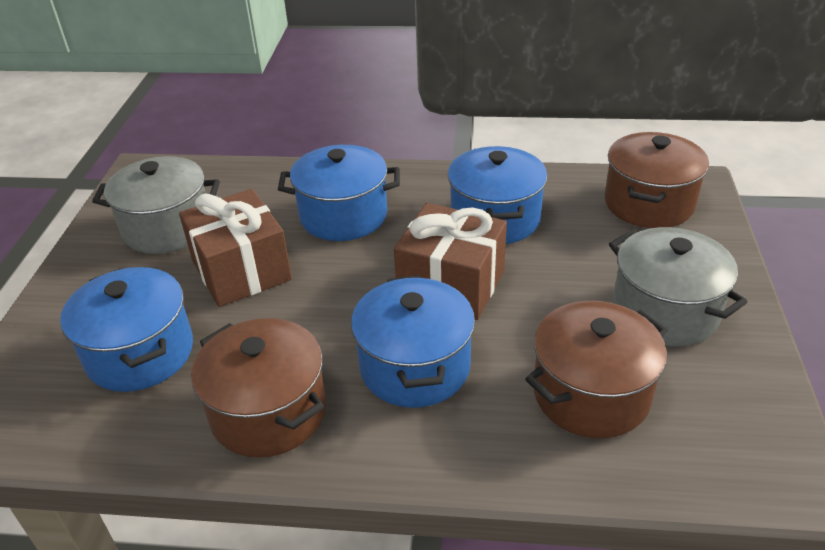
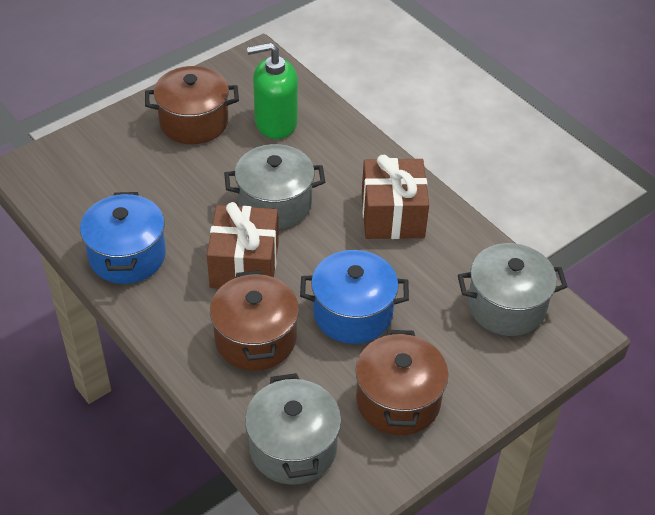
blue pot: [60,267,193,392] [278,145,400,241] [351,275,475,408] [448,146,548,244] = 4 -> [80,192,166,284] [300,250,409,344] = 2
green soap dispenser: none = 0 -> [247,43,298,139] = 1
grey pot: [92,156,220,254] [609,227,747,346] = 2 -> [224,144,325,229] [245,373,341,485] [458,243,568,336] = 3

